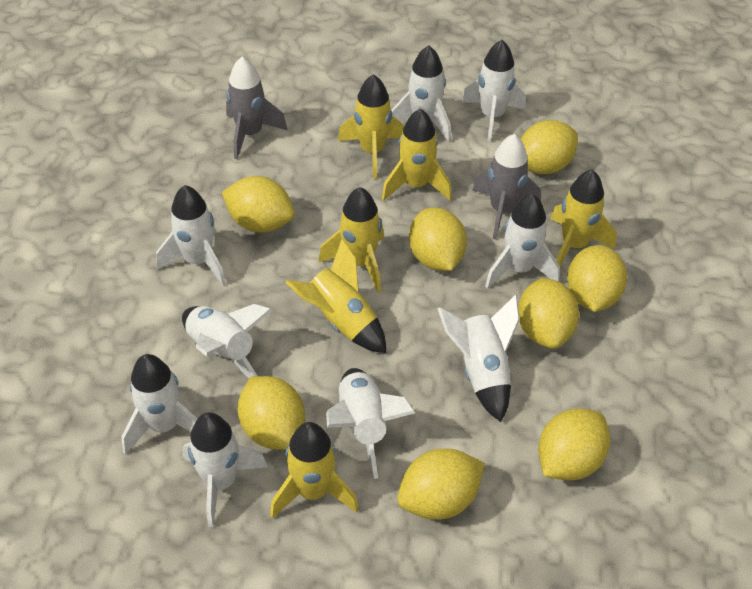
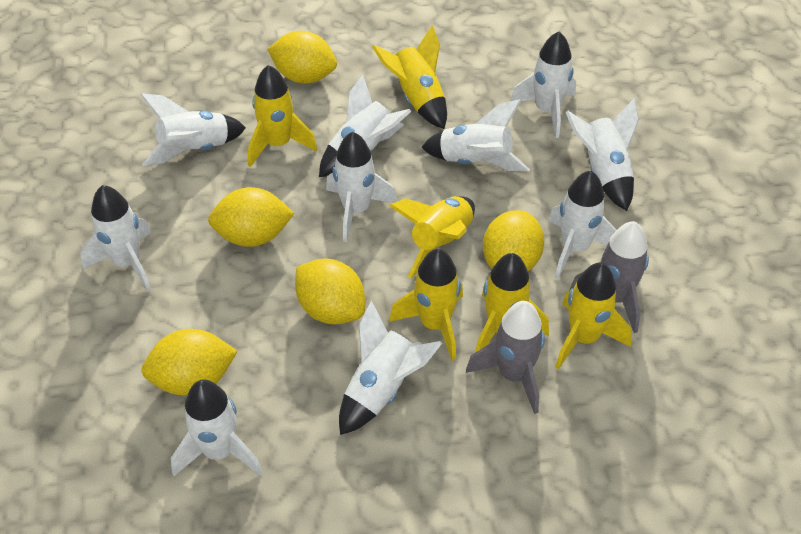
white rocket: [121,354,197,455] [156,185,226,286] [182,304,272,378] [183,412,268,527] [326,368,415,479] [391,45,451,142] [438,294,520,422] [461,40,526,142] [485,194,560,289] = 9 -> [81,185,152,291] [140,93,246,167] [171,379,263,476] [319,74,411,177] [326,132,397,242] [339,301,442,435] [421,99,530,172] [510,31,576,138] [549,170,617,279] [566,98,639,211] = 10
yellow lemon: [222,176,295,233] [238,376,305,450] [397,449,485,520] [409,208,467,271] [518,278,579,349] [521,120,578,174] [538,408,610,481] [567,245,627,312] = 8 -> [141,329,238,395] [208,187,294,247] [268,31,337,83] [295,259,365,325] [483,210,544,271] = 5

